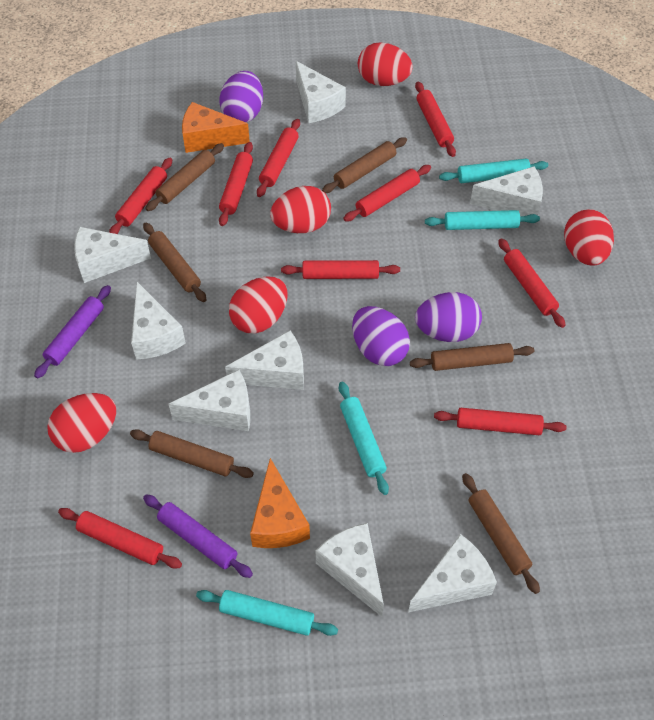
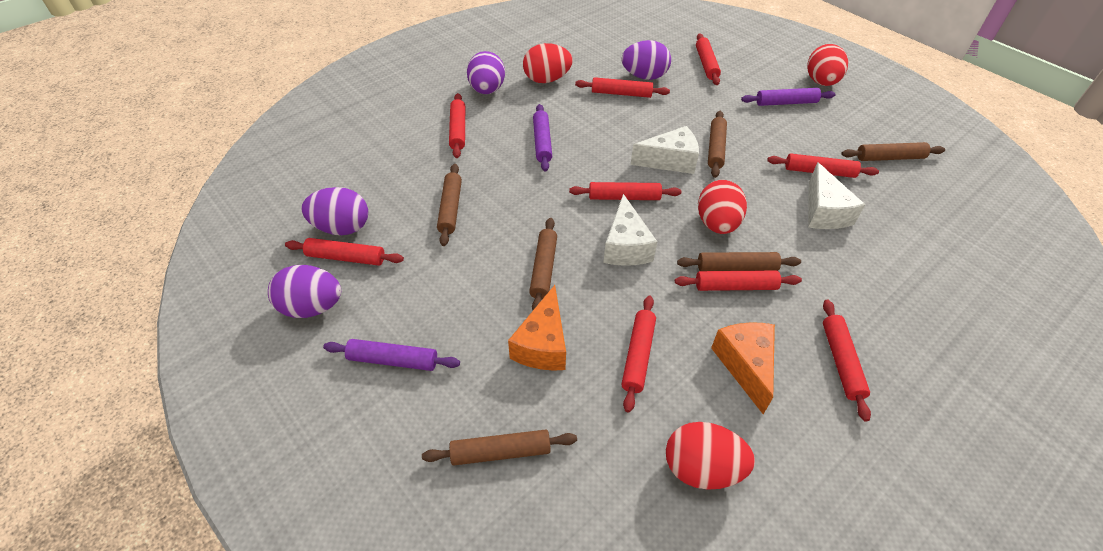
purple egg: [219,71,263,122] [352,306,410,366] [415,292,482,342] = 3 -> [268,265,341,318] [301,187,368,235] [467,51,505,94] [622,40,671,80] = 4
purple rolling pin: [34,285,111,379] [143,494,253,578] = 2 -> [323,339,460,371] [533,104,552,172] [741,88,836,106] = 3
red egg: [47,393,116,453] [229,276,288,334] [270,186,331,233] [358,42,413,86] [564,209,614,266] = 5 -> [523,43,573,83] [666,422,755,490] [698,180,747,234] [807,44,848,86] = 4
turquoise rolling pin: [196,590,338,636] [339,382,389,495] [425,210,540,230] [439,159,548,183] = 4 -> none = 0
white cheese: [74,227,151,283] [131,282,186,359] [168,370,250,431] [225,331,304,390] [296,61,346,123] [316,523,384,617] [408,534,497,612] [470,166,543,216] = 8 -> [603,194,657,266] [631,126,699,174] [808,162,865,229] = 3

